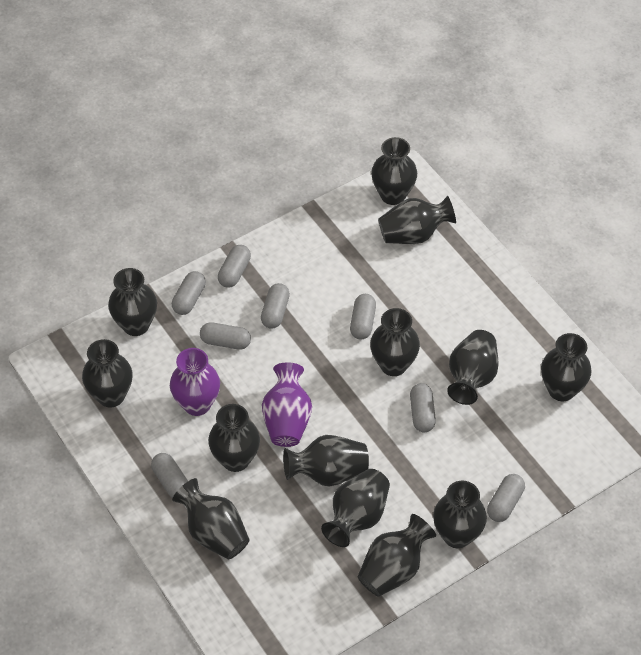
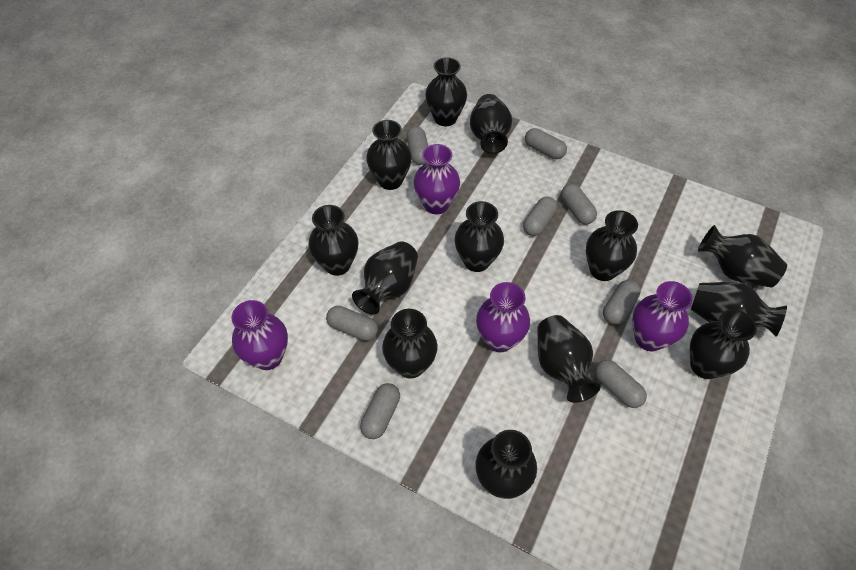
purple vase: [170,348,220,416] [262,362,312,447] = 2 -> [231,300,288,370] [413,144,460,214] [476,282,530,352] [632,281,693,351] = 4

